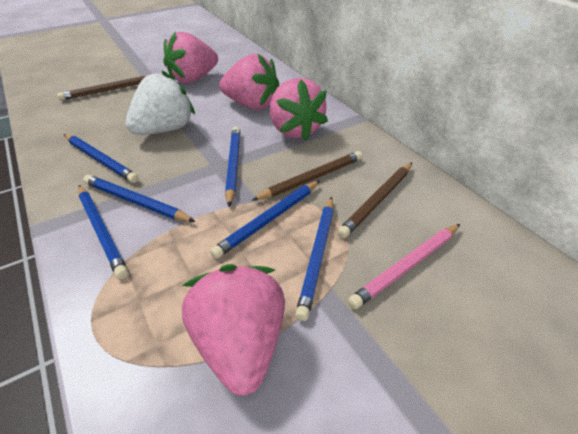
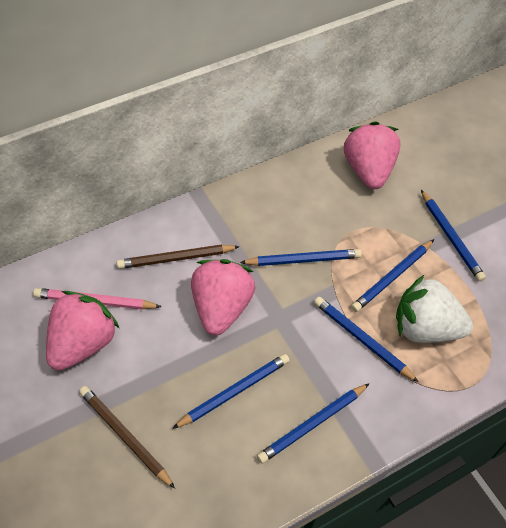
brown pencil: [57,76,146,101] [251,151,362,201] [337,162,412,238] = 3 -> [79,386,175,489] [117,244,240,269] = 2
pink strawberry: [163,32,218,83] [182,264,285,395] [219,54,279,110] [270,78,328,141] = 4 -> [46,291,119,371] [191,259,255,336] [344,121,401,189] = 3

